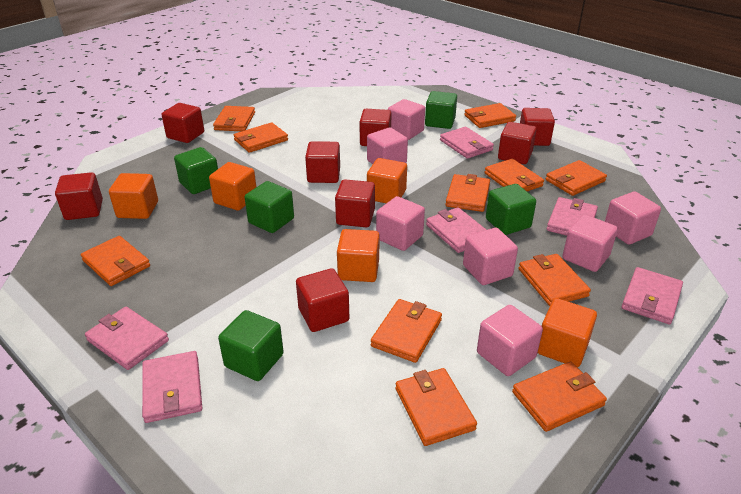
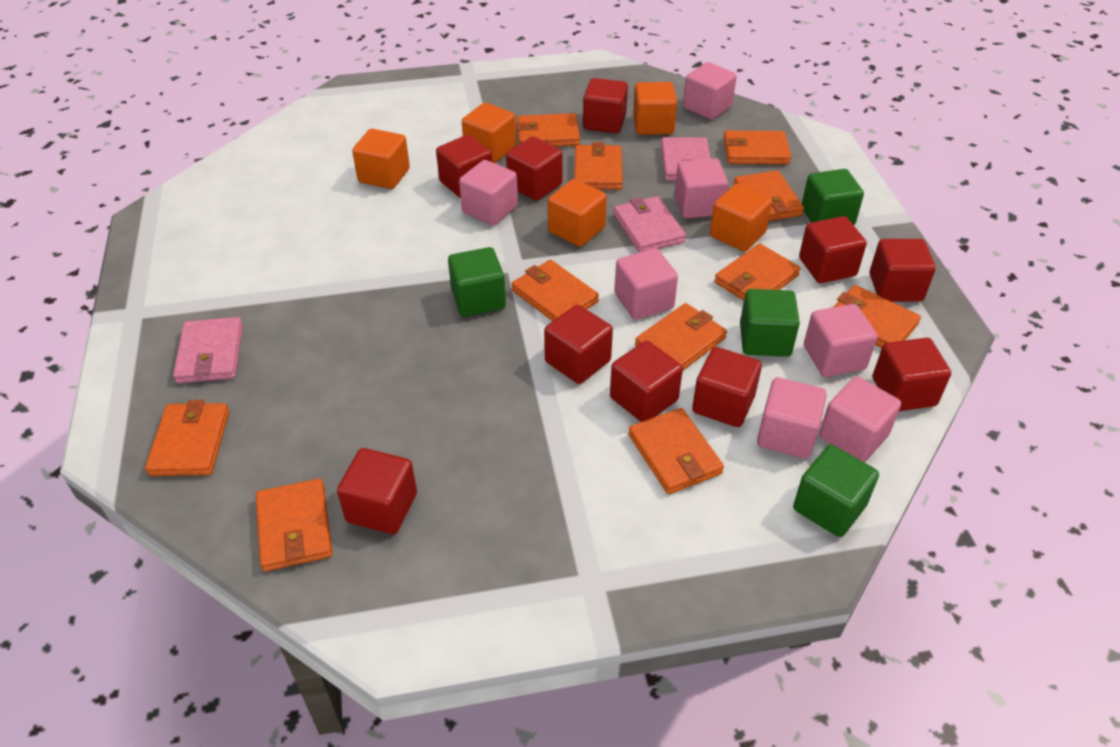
green cube: [174,147,218,194] [218,310,284,381] [244,181,294,233] [425,91,457,129] [486,184,536,235] = 5 -> [448,247,506,317] [740,289,800,357] [793,445,879,537] [802,169,864,225] = 4
pink wallet: [85,307,169,370] [142,351,202,423] [426,207,486,253] [440,127,494,159] [547,197,598,236] [621,267,683,325] = 6 -> [173,317,243,383] [614,196,686,252] [661,137,711,181] = 3
red cube: [55,172,103,220] [162,103,204,143] [296,268,349,332] [305,141,340,183] [335,179,375,227] [360,109,392,146] [498,122,537,164] [520,108,555,146] = 8 -> [337,448,417,534] [436,135,492,198] [506,137,563,201] [544,305,613,384] [583,78,628,133] [610,341,683,422] [692,347,762,427] [799,216,867,283] [870,239,936,302] [873,338,951,411] = 10

